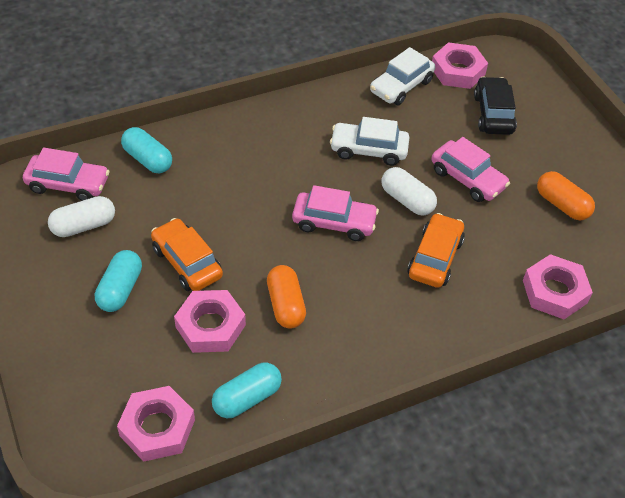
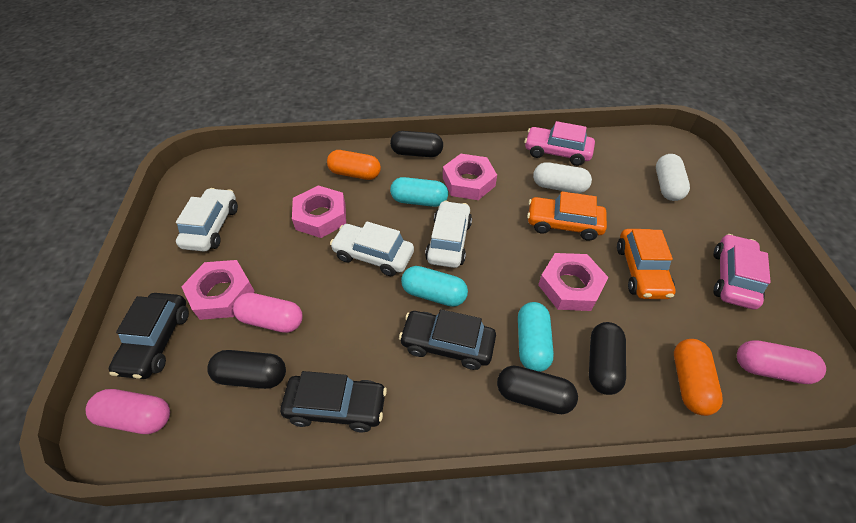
black capsule: none = 0 -> [207,350,286,389] [390,131,443,157] [497,366,578,414] [589,322,626,395] = 4
black car: [474,77,517,135] = 1 -> [109,293,189,379] [280,371,387,433] [399,309,496,370] = 3
pink capsule: none = 0 -> [86,389,170,434] [233,293,302,333] [737,340,826,384] = 3
pink car: [23,147,109,201] [292,185,379,241] [431,137,510,202] = 3 -> [525,121,595,166] [713,234,771,310] = 2
white car: [330,117,410,166] [370,47,435,105] = 2 -> [176,188,238,252] [330,222,414,276] [425,201,472,268] = 3

